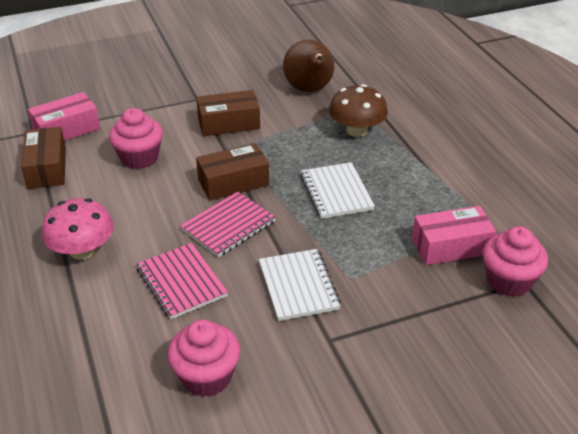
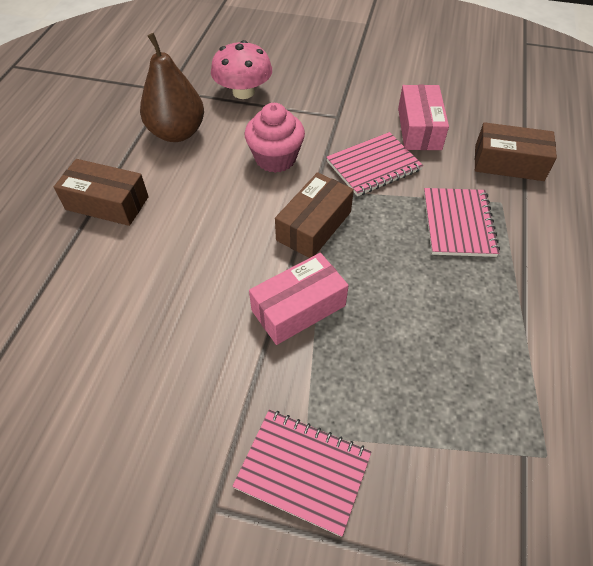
brown mushroom: [329,84,388,137] = 1 -> none = 0
pink cupcake: [109,108,163,169] [168,320,240,397] [482,226,548,297] = 3 -> [245,103,305,173] = 1
pink notebook: [136,243,228,319] [180,191,276,257] = 2 -> [232,410,371,537] [326,132,423,196] [424,188,500,257] = 3
white notebook: [259,249,341,321] [300,162,375,219] = 2 -> none = 0

